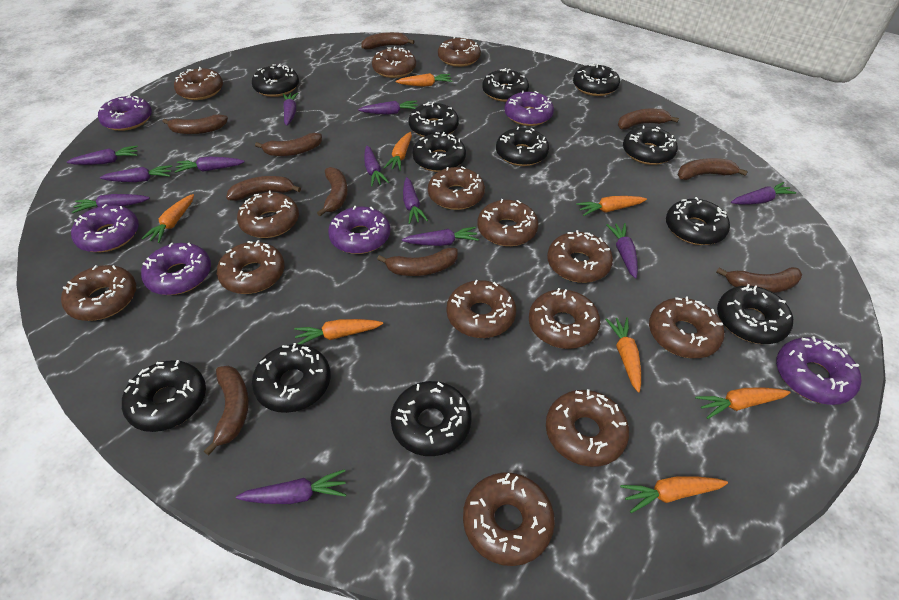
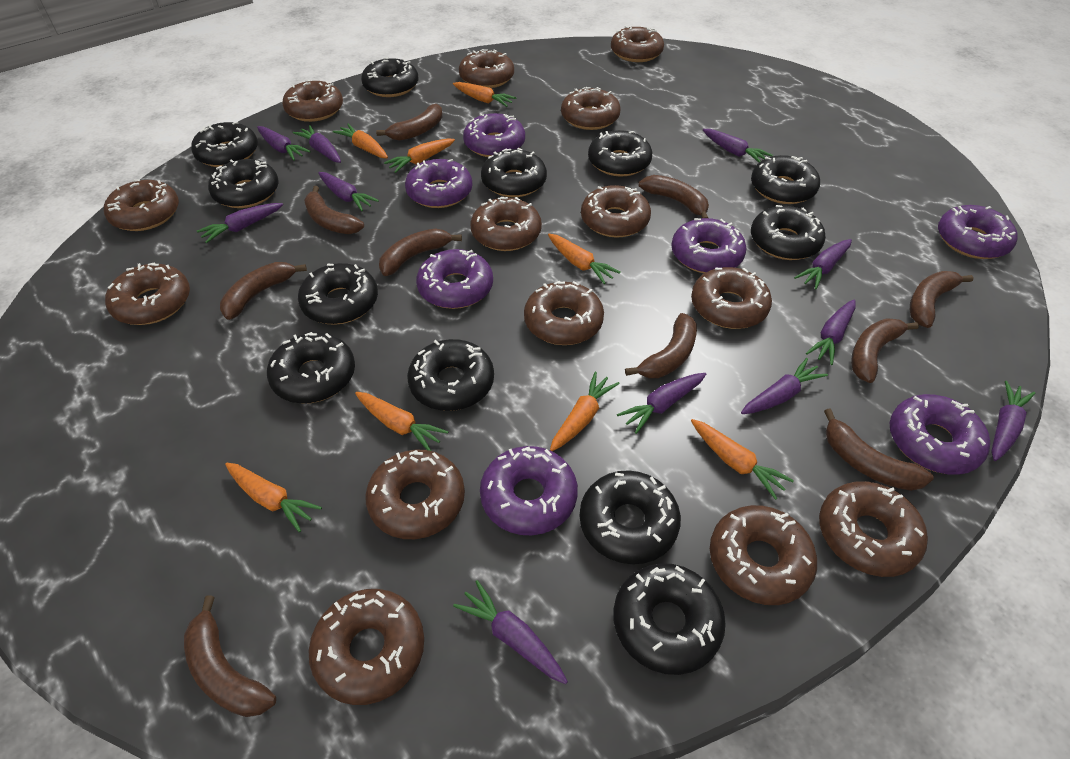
purple carrot: [67,145,138,165] [72,194,150,213] [100,165,172,182] [174,157,245,173] [236,469,346,504] [283,92,298,126] [358,101,418,115] [364,146,389,186] [402,227,479,246] [403,177,428,224] [606,223,638,278] [731,182,796,204] = 12 -> [197,203,283,243] [257,126,311,161] [293,125,341,163] [318,172,379,211] [453,580,568,684] [617,373,706,434] [703,129,773,162] [741,358,828,414] [794,239,852,289] [806,300,856,365] [991,380,1036,461] = 11
purple donut: [71,204,139,252] [98,94,152,131] [141,243,211,295] [328,206,390,254] [504,91,554,126] [776,336,861,405] = 6 -> [405,159,472,208] [416,249,493,309] [463,113,525,157] [480,446,578,535] [671,218,746,273] [890,394,990,475] [938,205,1018,259] = 7

